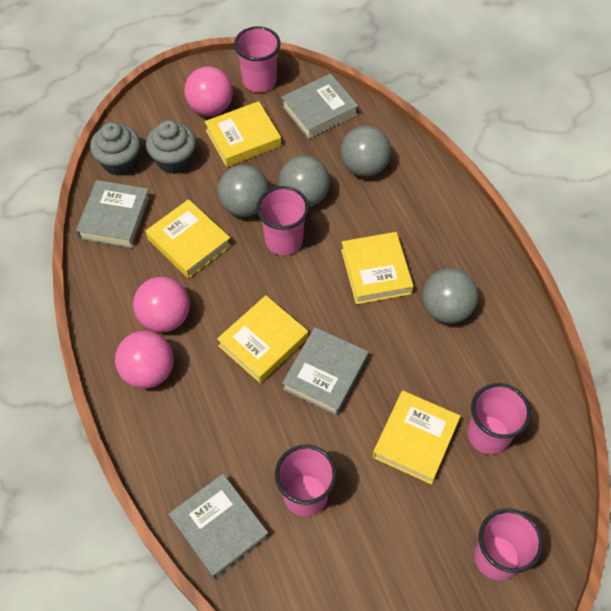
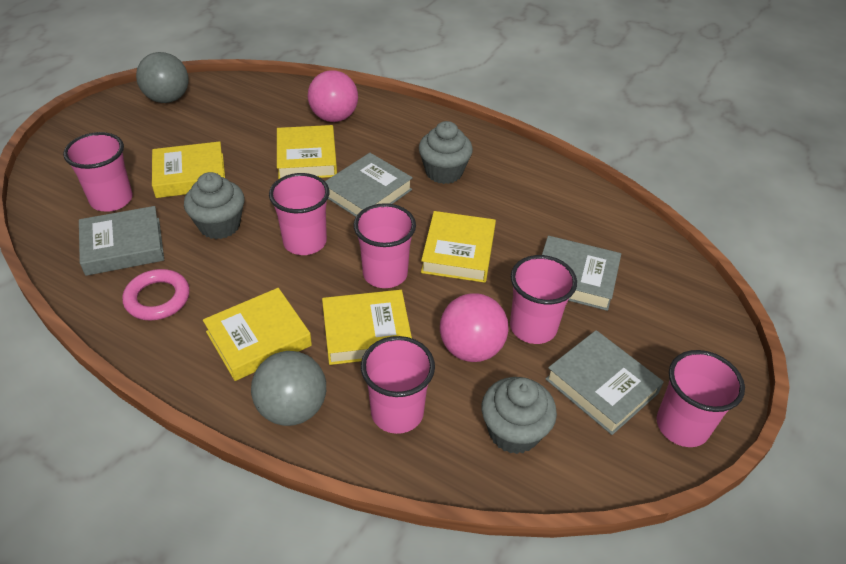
grey ball: [218,165,269,217] [279,156,330,207] [341,126,391,177] [422,268,478,323] = 4 -> [136,52,189,103] [251,351,326,426] = 2
grey cupcake: [90,122,140,176] [146,120,196,174] = 2 -> [184,172,244,239] [419,121,473,184] [482,377,557,454] = 3
pink ball: [115,331,174,388] [133,277,190,332] [184,67,233,116] = 3 -> [308,70,358,122] [440,293,509,362] = 2
pink cup: [234,26,281,92] [257,186,309,255] [275,445,337,516] [468,383,531,454] [474,508,543,581] = 5 -> [63,132,133,212] [269,173,329,255] [354,203,416,288] [361,336,435,434] [510,255,577,344] [657,350,745,447] = 6
pink ring: none = 0 -> [122,269,190,321] = 1

